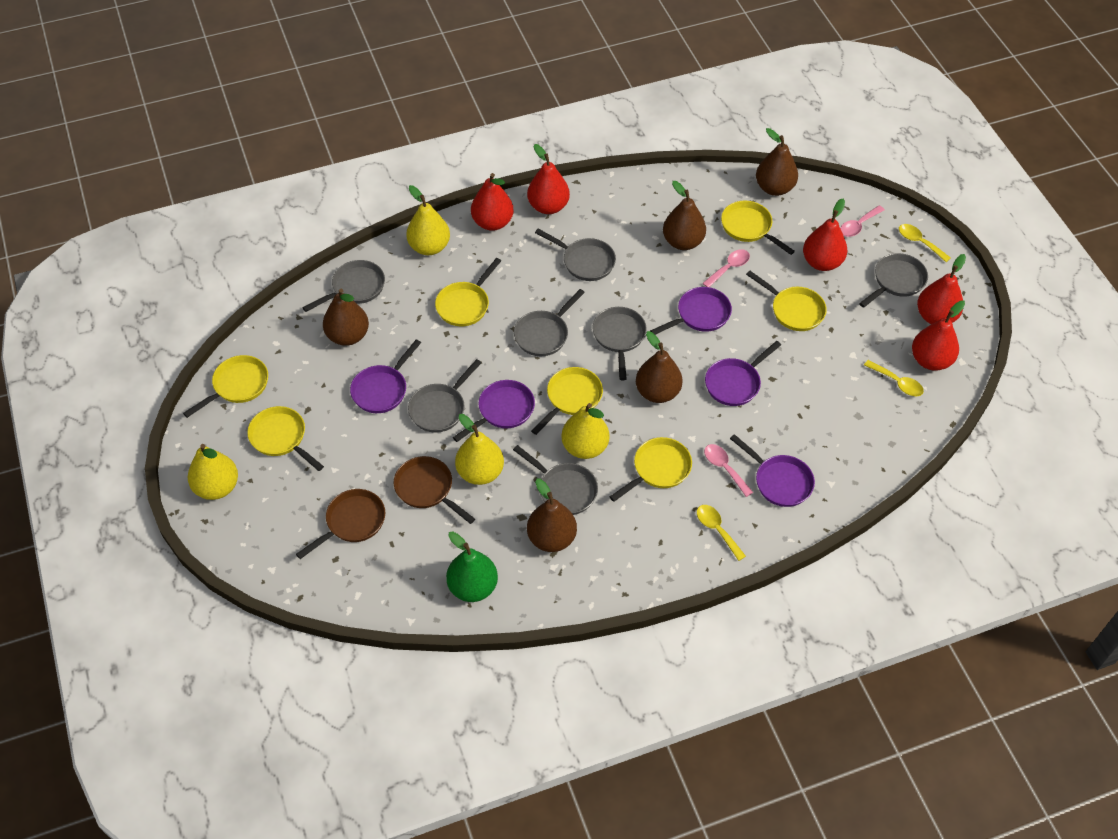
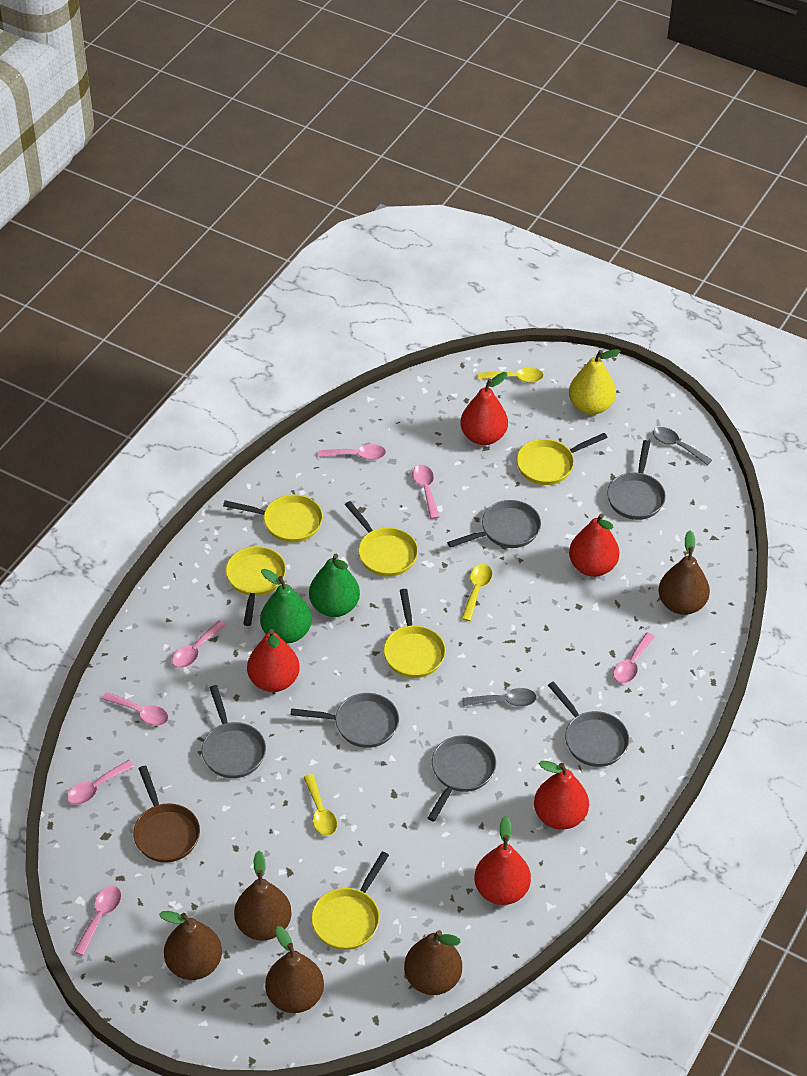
brown pan: [296,489,385,559] [394,456,475,524] = 2 -> [133,765,200,863] = 1
green pear: [446,532,498,602] = 1 -> [260,569,312,644] [309,554,360,617] = 2
grey pan: [302,260,385,312] [408,359,481,433] [513,445,598,515] [514,289,585,356] [535,229,616,281] [592,307,647,380] [859,253,928,308] = 7 -> [202,685,266,778] [291,693,399,748] [428,735,496,821] [447,500,541,548] [548,681,629,767] [607,440,666,520] = 6
grey spoon: none = 0 -> [462,688,537,707] [653,427,712,465] = 2
pink spoon: [702,249,750,287] [704,444,753,497] [840,205,885,237] = 3 -> [67,760,135,805] [74,886,121,956] [102,692,169,726] [172,621,226,668] [318,444,386,460] [412,465,439,519] [613,633,655,683] = 7
purple pan: [350,339,421,413] [453,380,535,442] [650,287,732,335] [705,341,781,406] [730,434,815,507] = 5 -> none = 0
yellow pan: [183,355,268,418] [247,406,324,471] [435,258,501,326] [531,367,603,435] [610,437,692,502] [721,201,795,255] [746,271,827,331] = 7 -> [223,494,323,543] [226,546,286,626] [311,852,389,950] [345,501,418,577] [384,589,446,678] [517,433,607,485] = 6
yellow pear: [188,444,238,500] [406,185,450,255] [455,414,504,485] [561,403,610,459] = 4 -> [569,349,620,415] = 1

